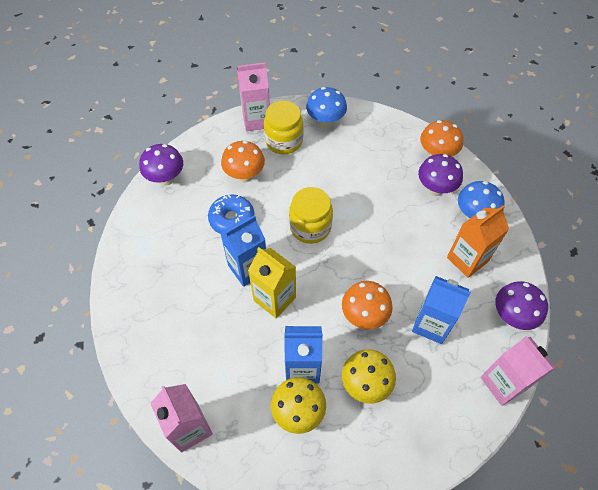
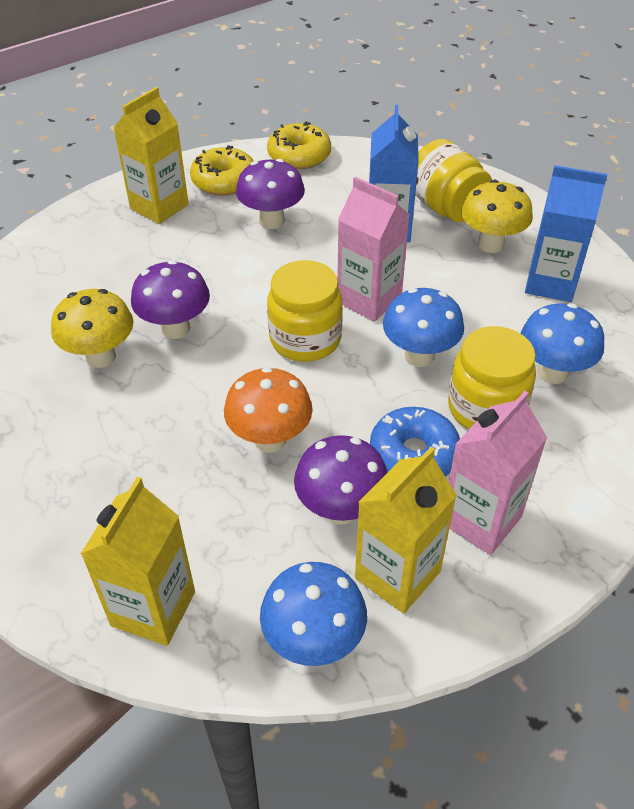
blue carton: [220,215,266,287] [284,326,323,384] [412,276,471,344] = 3 -> [369,105,419,242] [525,165,608,302] = 2
blue mushroom: [306,87,347,128] [458,181,505,220] = 2 -> [260,562,367,666] [383,288,464,367] [521,303,604,384] = 3
orange carton: [447,205,509,278] = 1 -> none = 0
orange mushroom: [221,141,265,183] [342,281,393,330] [420,120,463,157] = 3 -> [224,367,313,453] = 1
pink carton: [150,384,213,453] [237,62,270,131] [481,336,556,406] = 3 -> [337,177,410,322] [449,391,547,555] = 2
yellow carton: [248,247,296,319] = 1 -> [81,477,195,646] [114,87,189,224] [355,447,457,614] = 3
yellow donut: none = 0 -> [190,145,254,196] [267,121,331,169] = 2
yellow jar: [264,101,304,154] [289,187,333,244] = 2 -> [267,260,343,362] [415,139,492,222] [448,326,536,429] = 3

